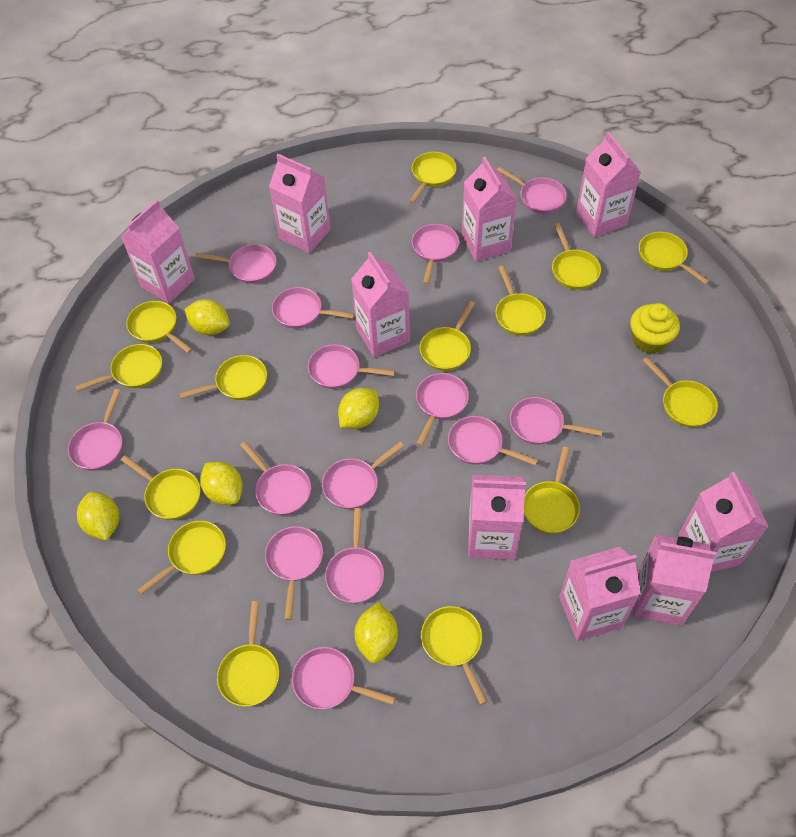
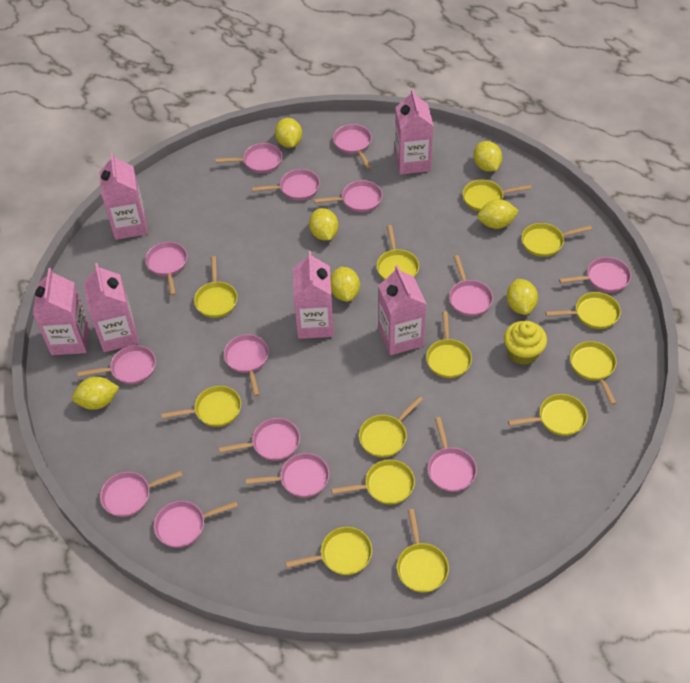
pink carton: [120,200,195,304] [269,154,331,253] [351,252,410,357] [462,157,517,262] [468,475,526,560] [559,547,641,641] [576,132,641,237] [633,534,716,626] [679,472,769,572] = 9 -> [33,268,90,355] [83,263,139,352] [99,153,148,240] [293,251,334,339] [379,265,427,355] [395,89,434,175] = 6
yellow lemon: [77,492,119,540] [184,299,230,335] [200,462,243,505] [338,388,379,429] [354,602,398,663] = 5 -> [72,377,119,410] [275,118,302,148] [309,208,338,241] [330,267,360,302] [473,141,502,172] [477,199,519,229] [506,279,538,315] = 7
yellow pan: [75,344,162,391] [121,455,200,520] [126,301,192,353] [137,521,226,595] [179,355,267,400] [217,601,279,707] [409,152,457,203] [420,301,475,371] [421,606,488,705] [495,265,546,336] [524,446,580,534] [552,223,601,289] [639,232,710,285] [643,357,718,427] = 14 -> [161,386,241,427] [194,256,237,318] [285,527,372,575] [331,459,415,504] [359,396,423,458] [377,225,419,280] [397,509,449,593] [426,311,472,378] [463,180,532,211] [508,394,588,436] [522,223,592,257] [546,292,621,329] [570,341,617,405] = 13

